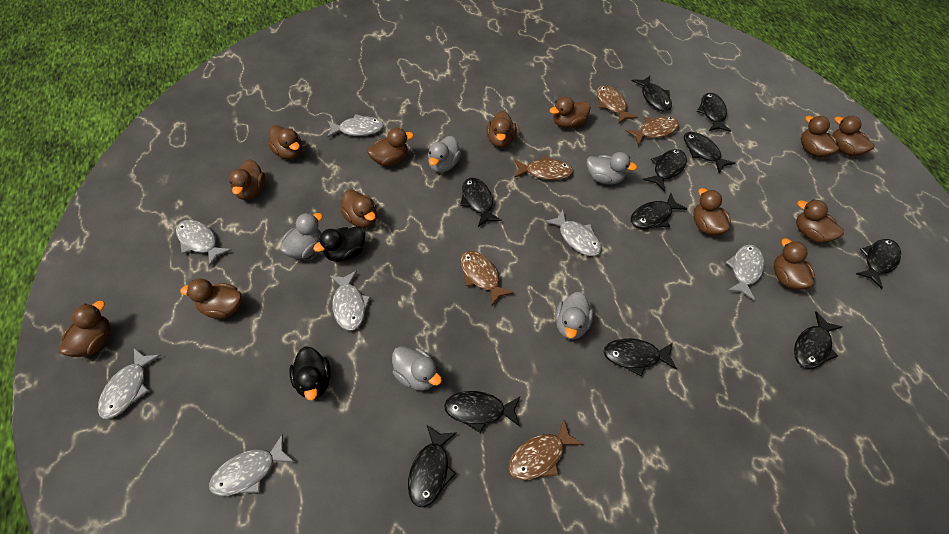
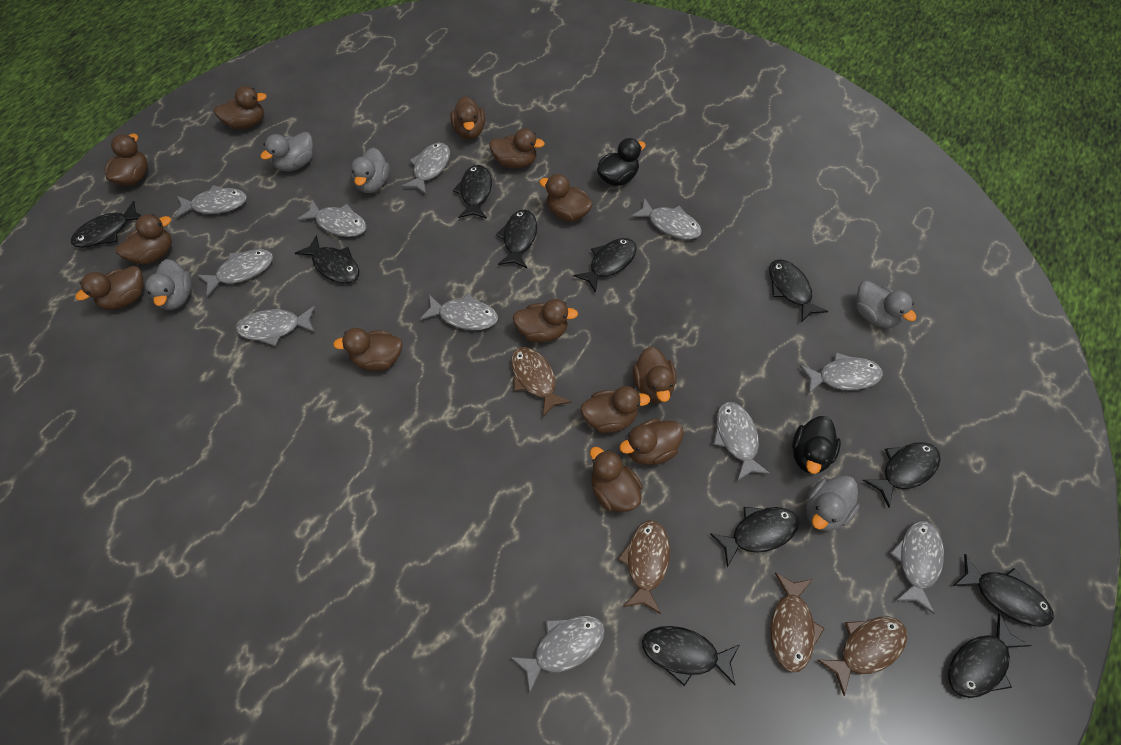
brown fish: [461,251,514,306] [509,420,584,480] [514,155,573,180] [597,85,638,123] [626,116,679,145] = 5 -> [511,347,572,417] [618,520,670,614] [770,573,825,673] [817,617,907,696] = 4
grey fish: [98,348,161,419] [176,220,232,266] [209,434,294,496] [327,114,384,138] [330,271,371,331] [545,210,601,256] [725,245,764,300] = 7 -> [175,185,247,219] [197,249,273,297] [236,306,315,346] [297,199,367,237] [401,143,450,194] [420,294,498,330] [510,615,605,694] [631,198,702,239] [713,402,770,481] [800,352,883,394] [890,521,944,614] = 11

